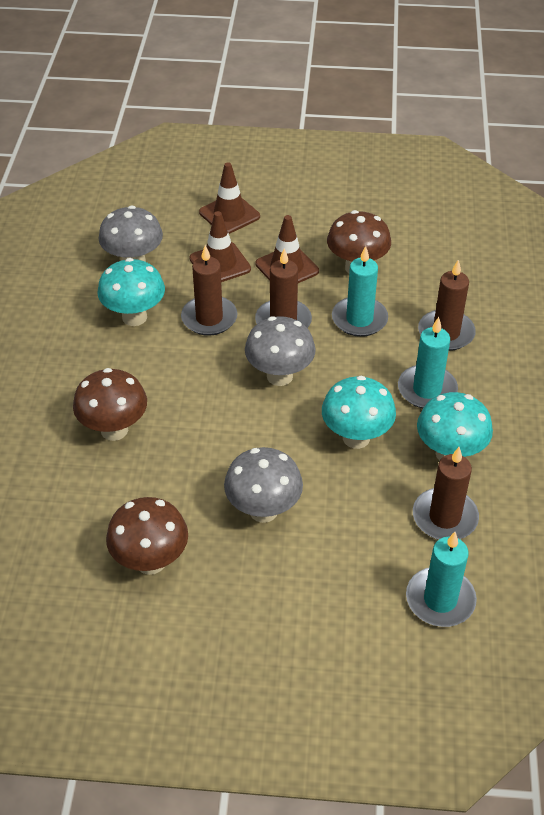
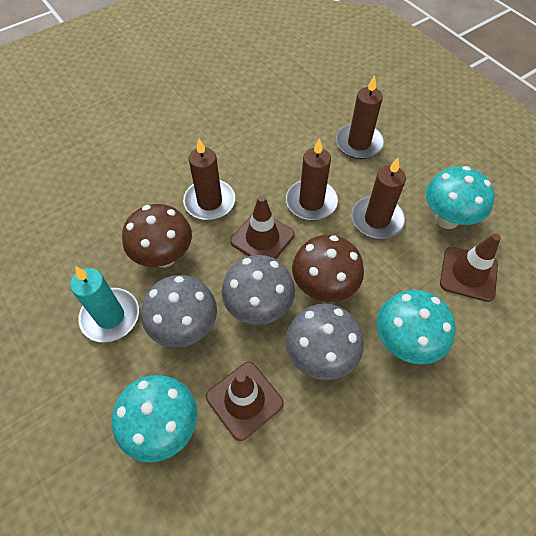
brown mushroom: [73,368,147,441] [106,497,188,575] [327,210,391,273] = 3 -> [122,204,192,268] [292,235,364,302] = 2
turquoise candle: [332,246,388,337] [398,317,458,408] [406,532,477,627] = 3 -> [70,267,139,343] = 1

